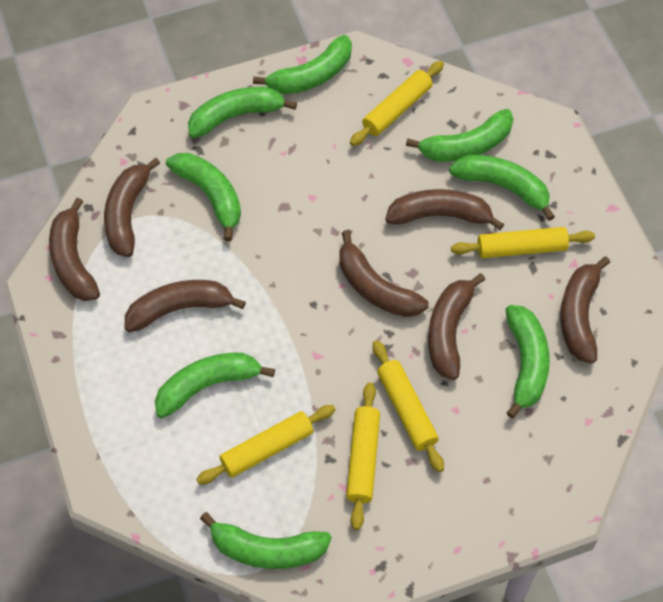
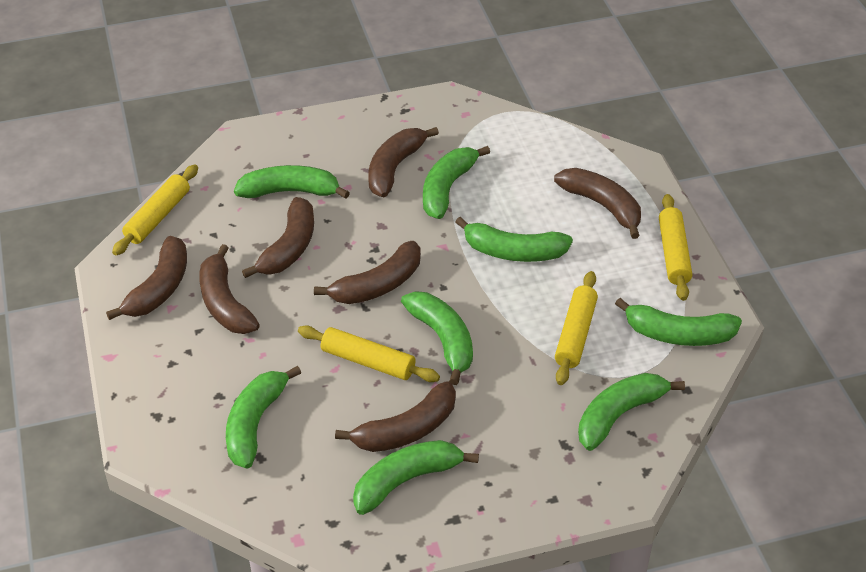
yellow rolling pin: [196,405,336,484] [346,382,380,530] [350,61,444,146] [373,340,444,472] [451,227,595,258] = 5 -> [112,164,198,255] [298,325,440,382] [555,271,598,385] [659,194,692,301] = 4

